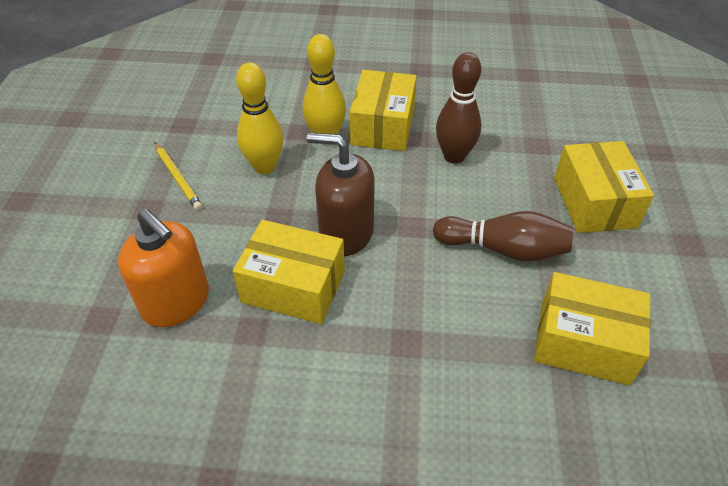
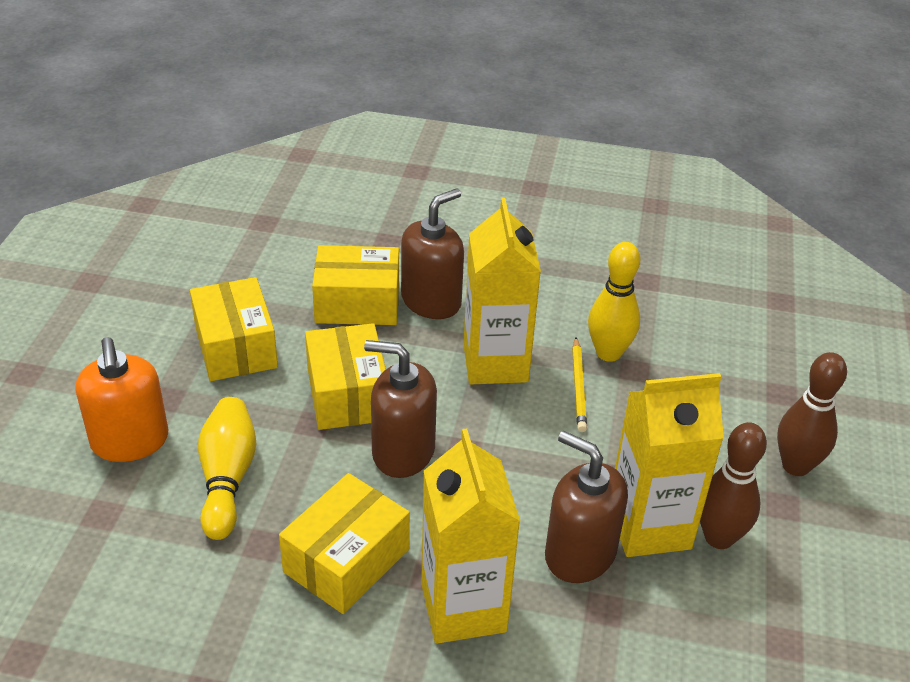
brown soap dispenser: [307,133,375,256] = 1 -> [364,340,437,478] [401,188,464,319] [545,431,628,583] = 3
yellow carton: none = 0 -> [421,428,520,644] [463,198,541,384] [615,373,724,557] = 3

